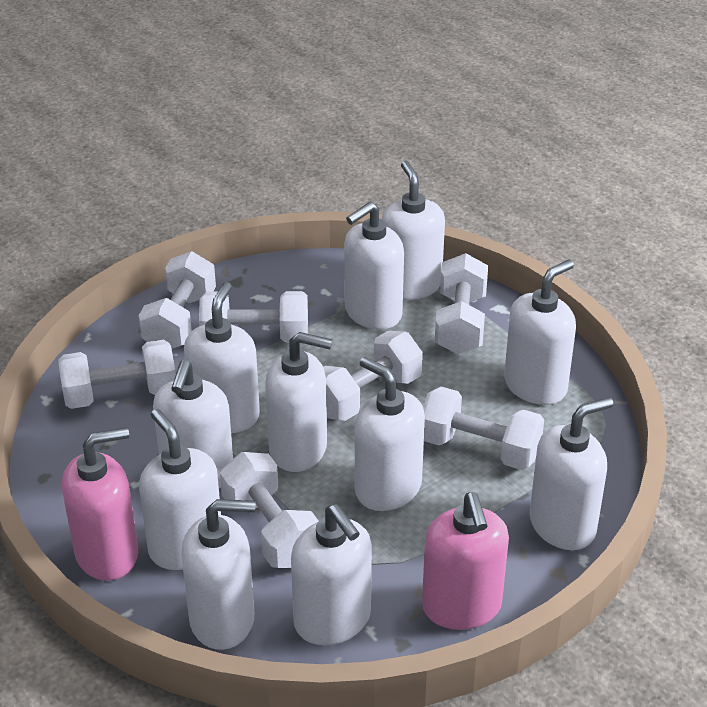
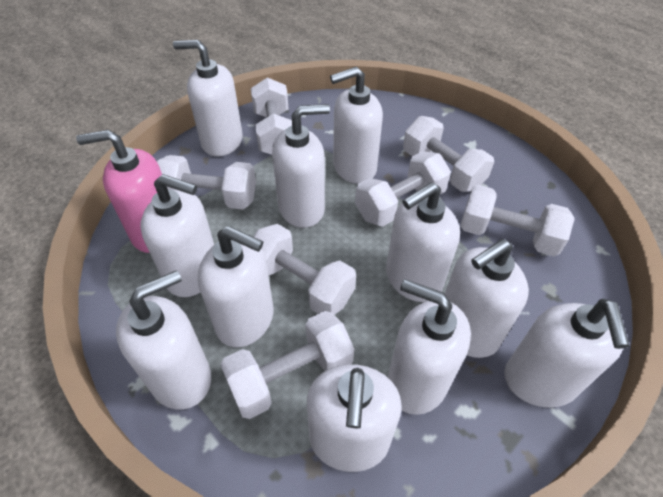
pink soap dispenser: [62,427,138,580] [422,492,509,630] = 2 -> [76,130,162,253] = 1

